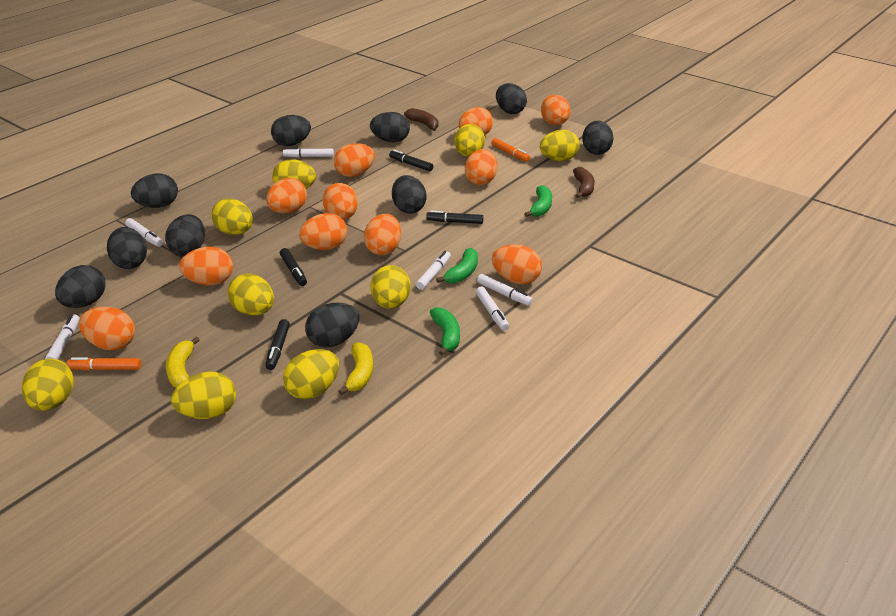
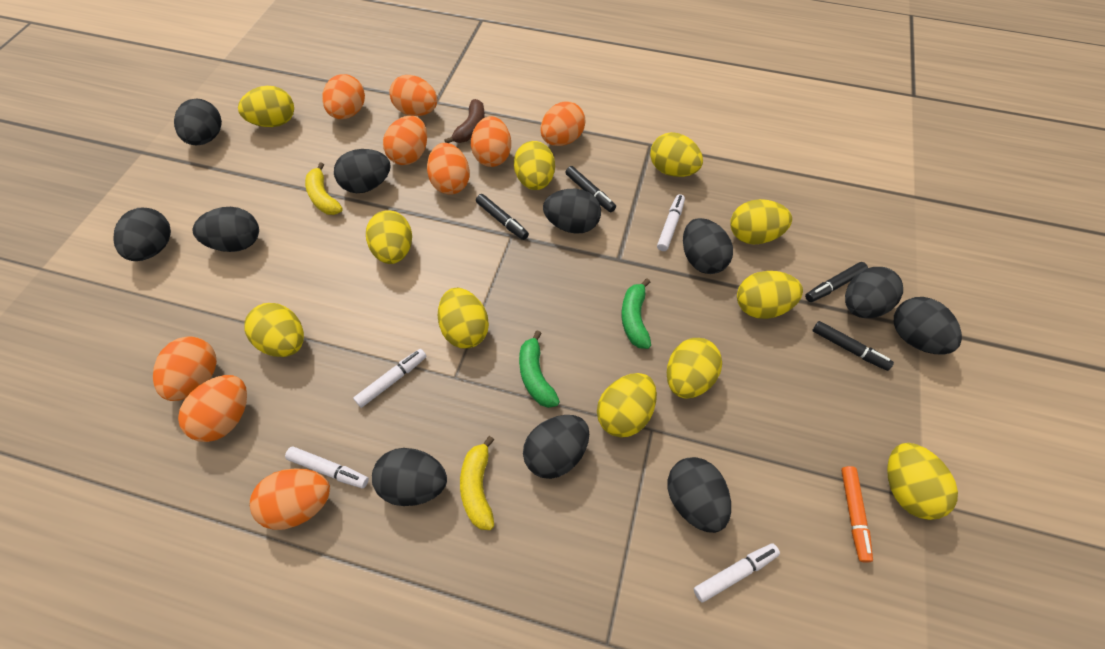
black egg: [55,265,106,308] [107,227,147,269] [131,173,178,208] [165,214,205,256] [271,115,311,146] [305,303,360,348] [370,112,410,142] [392,175,427,214] [496,83,527,114] [582,121,613,155] = 10 -> [113,208,171,261] [174,99,222,146] [192,207,259,252] [334,149,391,193] [372,448,447,506] [523,415,589,479] [543,189,601,234] [667,457,731,533] [683,218,733,274] [845,267,903,318] [894,297,962,355] = 11
brown banana: [404,108,439,131] [573,167,595,198] = 2 -> [445,99,485,143] = 1
green banana: [430,307,460,356] [436,248,478,283] [524,185,552,217] = 3 -> [519,330,560,408] [621,279,651,349] = 2
orange egg: [79,306,135,350] [179,247,233,285] [266,178,307,214] [299,213,347,250] [323,183,358,220] [334,143,375,177] [364,214,401,255] [459,107,493,135] [465,149,497,185] [492,244,542,284] [541,95,570,125] = 11 -> [153,336,217,401] [178,375,247,442] [250,468,330,530] [322,74,365,119] [383,116,427,165] [389,75,437,116] [427,143,470,195] [471,116,511,167] [540,101,586,146] = 9
orange marker: [67,357,141,371] [491,138,530,162] = 2 -> [841,466,873,563] = 1
white marker: [45,314,80,360] [125,218,163,247] [283,148,334,158] [416,251,451,290] [476,287,509,331] [477,274,533,306] = 6 -> [285,447,369,488] [353,349,427,408] [657,194,685,251] [694,543,780,603] = 4
yellow egg: [22,359,74,411] [171,372,236,419] [211,199,253,235] [228,274,274,315] [272,159,316,189] [283,349,339,399] [371,265,411,309] [454,124,485,157] [540,130,580,161] = 9 -> [238,86,294,127] [244,303,304,357] [366,210,412,264] [438,288,489,349] [514,141,555,190] [597,373,657,438] [650,132,703,177] [667,338,722,399] [730,199,792,245] [737,271,803,319] [887,443,958,520] = 11

